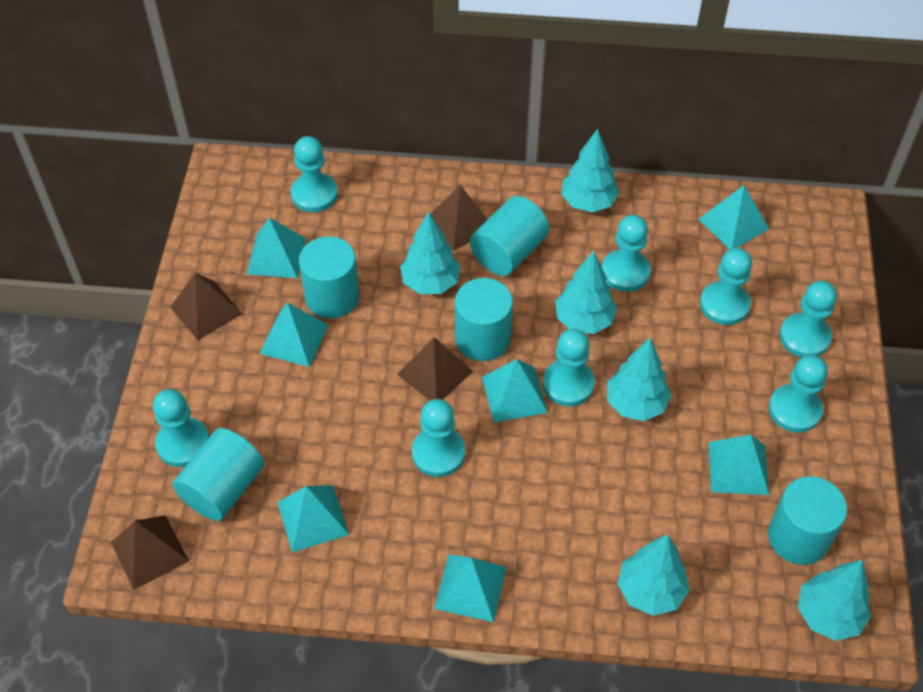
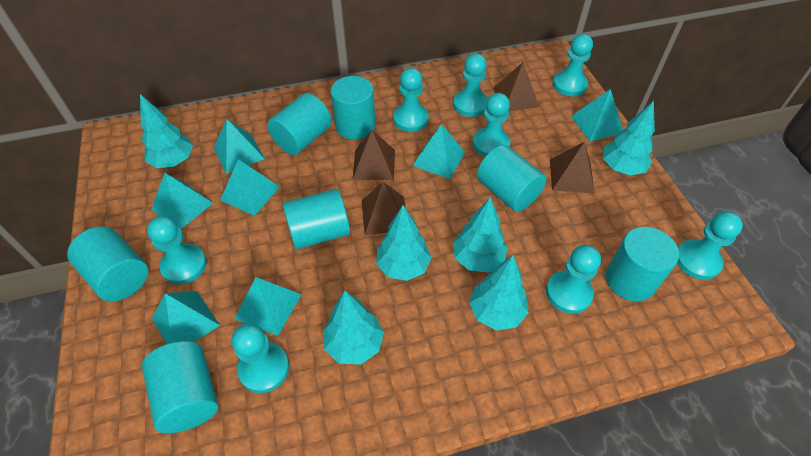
turquoise cylinder: [173,428,264,521] [299,236,360,319] [455,278,513,361] [470,196,549,276] [768,476,847,565] = 5 -> [67,226,148,301] [142,341,218,433] [267,93,331,155] [282,189,350,249] [331,76,375,140] [477,145,547,212] [606,227,679,301] = 7

